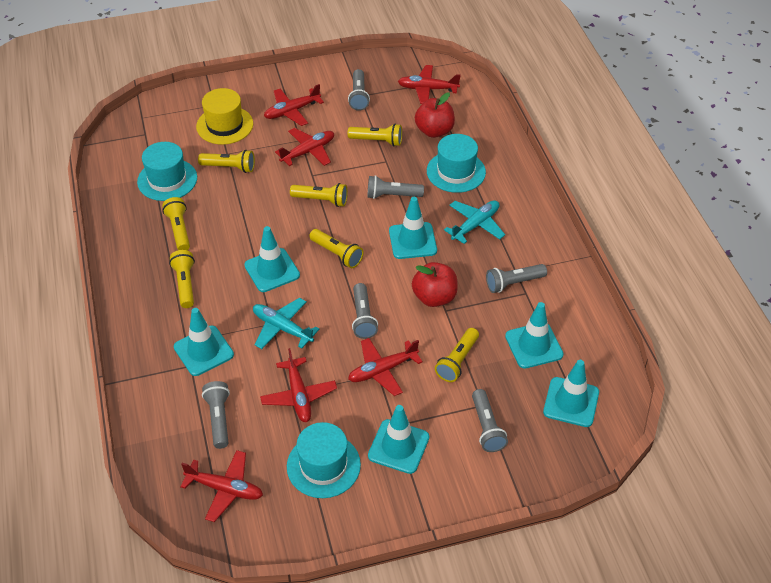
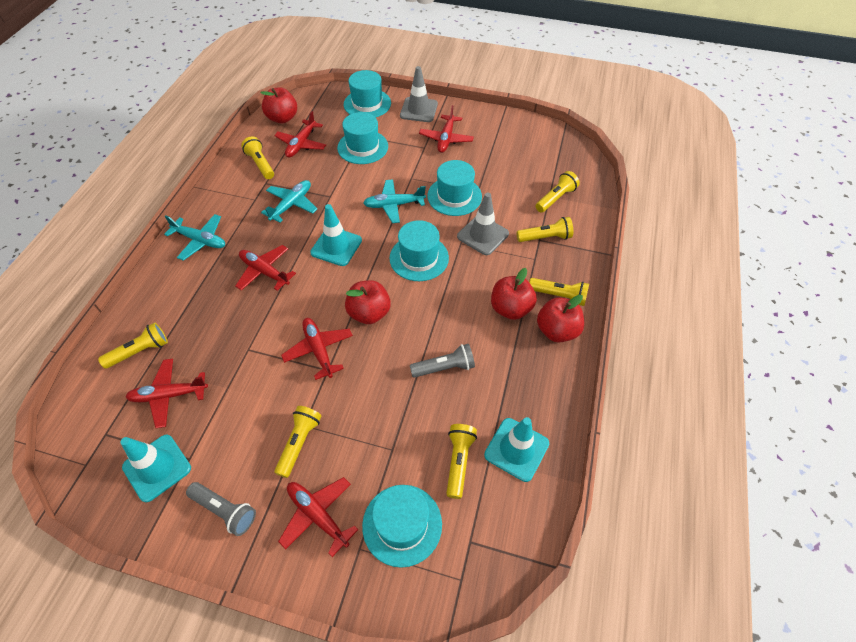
grey flashlight: [202,381,230,449] [348,69,370,111] [352,283,378,339] [368,175,424,199] [472,389,508,452] [486,264,547,293] = 6 -> [186,482,256,536] [410,344,475,378] = 2
grey traffic cone: none = 0 -> [400,66,438,122] [457,193,509,255] = 2
red apple: [412,262,458,307] [415,93,455,138] = 2 -> [260,87,297,124] [345,280,391,324] [491,268,537,320] [537,295,584,342] = 4
turquoise hat: [137,142,197,201] [287,422,361,498] [427,134,486,193] = 3 -> [337,112,388,164] [344,70,391,117] [362,485,442,568] [390,220,449,281] [427,160,482,216] = 5
turquoise plane: [253,298,320,349] [444,200,505,244] = 2 -> [164,214,225,261] [261,180,317,223] [363,179,426,223] = 3
turquoise traffic cone: [174,308,234,376] [244,226,300,292] [368,405,429,474] [389,197,437,259] [505,302,564,369] [543,360,599,427] = 6 -> [121,435,191,502] [310,204,362,266] [484,417,549,482] = 3
yellow hat: [196,88,253,145] = 1 -> none = 0

